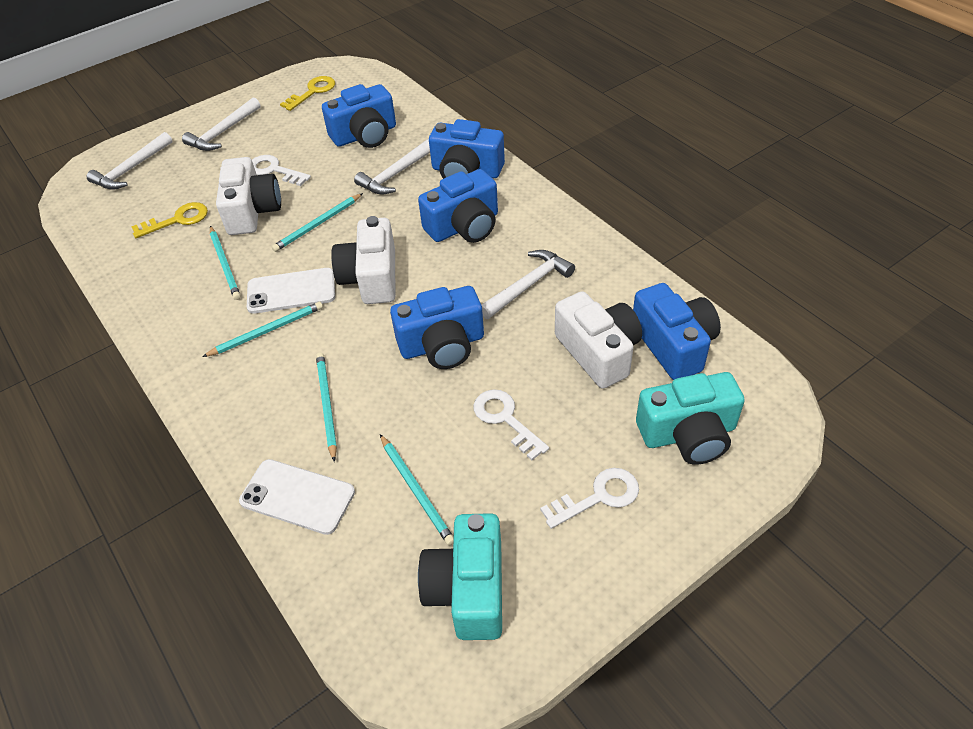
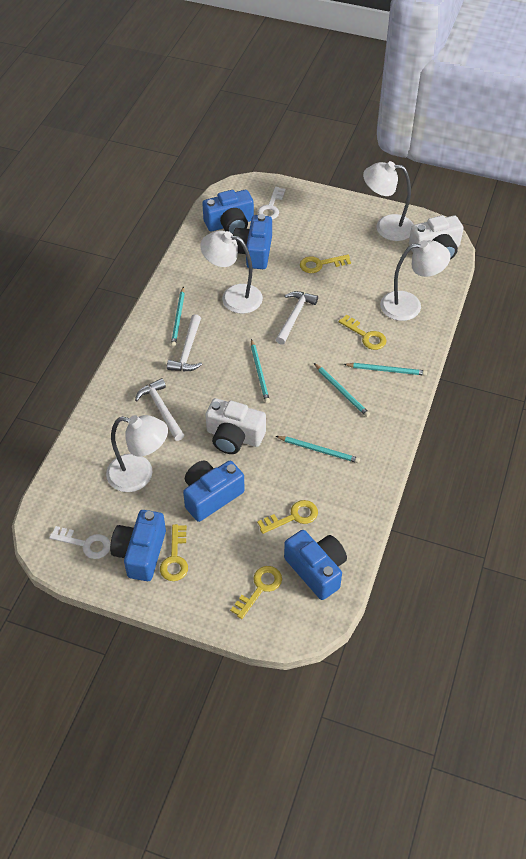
turquoise camera: [418,513,502,640] [636,372,745,465] = 2 -> none = 0
white camera: [216,157,281,235] [331,216,396,304] [555,291,642,389] = 3 -> [206,398,266,454] [409,215,464,260] = 2
white hammer: [87,132,173,190] [182,97,261,151] [354,138,430,195] [482,250,575,319] = 4 -> [135,378,184,441] [167,314,202,371] [275,291,318,345] = 3
white key: [252,155,311,186] [473,389,549,460] [540,468,639,529] = 3 -> [49,526,111,559] [257,187,286,220] = 2
white lamp: none = 0 -> [106,415,168,492] [200,230,263,314] [363,161,414,241] [380,240,451,321] = 4
white phone: [239,459,355,535] [247,268,335,314] = 2 -> none = 0
yellow key: [131,202,208,238] [280,76,335,111] = 2 -> [160,524,188,581] [230,566,282,619] [257,500,318,534] [300,255,351,273] [339,315,386,350] = 5

